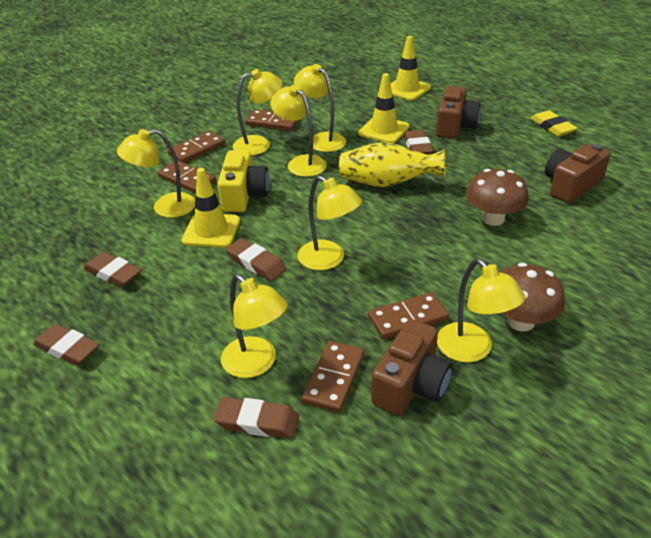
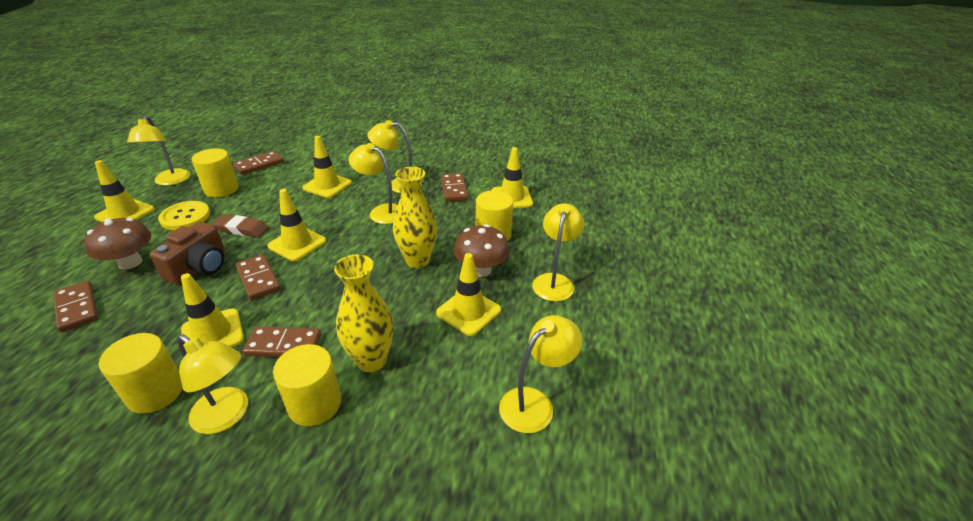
brown camera: [371,319,453,415] [436,86,481,139] [545,144,610,203] = 3 -> [150,222,225,285] = 1
brown eraser: [33,324,99,366] [84,252,142,287] [214,397,299,438] [226,238,287,281] [403,130,433,155] = 5 -> [212,214,268,238] = 1
yellow button: none = 0 -> [158,201,210,230] = 1
yellow camera: [217,150,269,212] = 1 -> none = 0
yellow cylinder: none = 0 -> [99,333,183,414] [192,148,239,197] [273,344,341,426] [476,190,513,241] = 4
yellow eraser: [530,110,577,137] = 1 -> none = 0
yellow lamp: [117,129,195,218] [221,274,288,378] [233,69,283,155] [270,85,327,177] [294,64,346,152] [297,175,362,270] [437,259,525,362] = 7 -> [127,116,190,186] [177,334,248,434] [349,143,398,224] [367,120,422,193] [499,315,582,433] [532,203,584,302] = 6
yellow traffic cone: [182,168,240,248] [358,73,410,143] [390,36,431,100] = 3 -> [94,160,154,222] [181,273,244,347] [268,189,326,261] [302,136,352,198] [436,253,501,336] [492,147,533,208] = 6
yellow vase: [339,142,446,187] = 1 -> [334,254,394,372] [393,167,437,268] = 2

